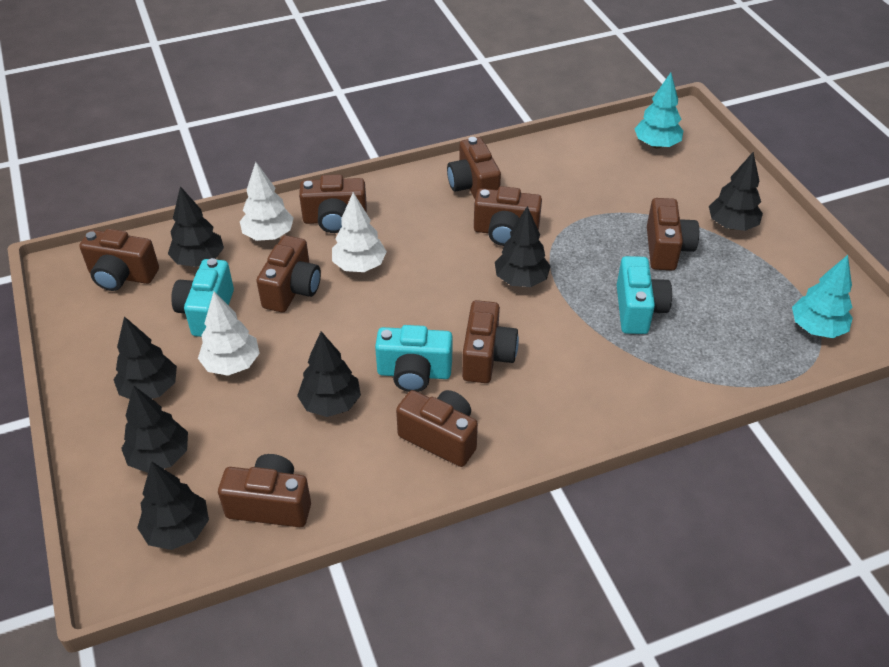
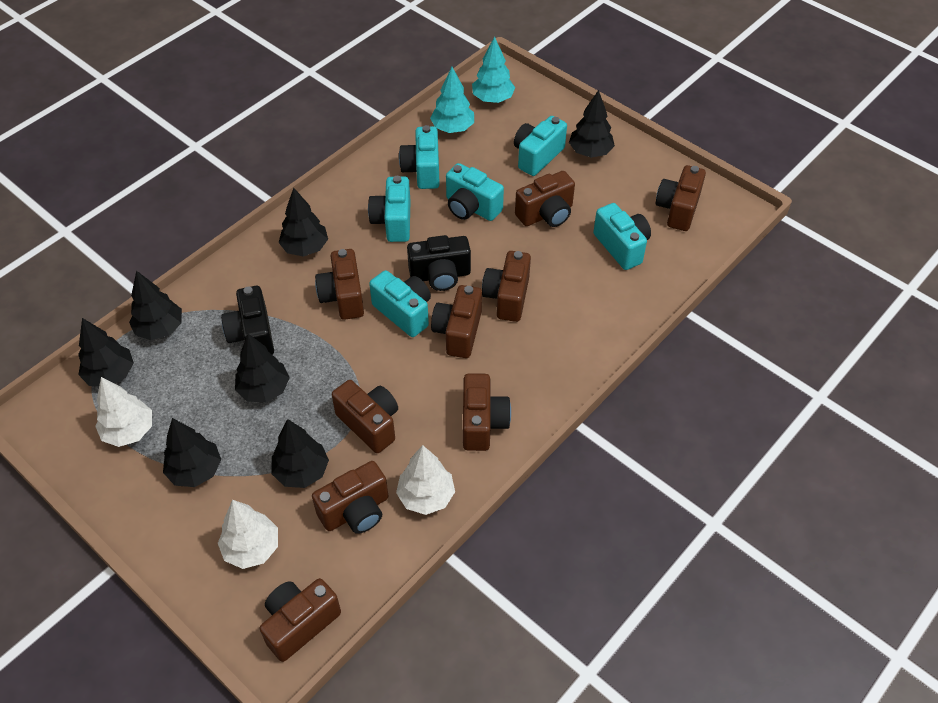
black camera: none = 0 -> [221,286,274,355] [407,235,471,291] = 2
turquoise camera: [171,258,234,337] [375,325,453,392] [617,256,672,334] = 3 -> [368,176,410,242] [369,270,431,337] [399,125,440,189] [446,163,504,221] [514,116,567,176] [593,203,651,270] = 6

